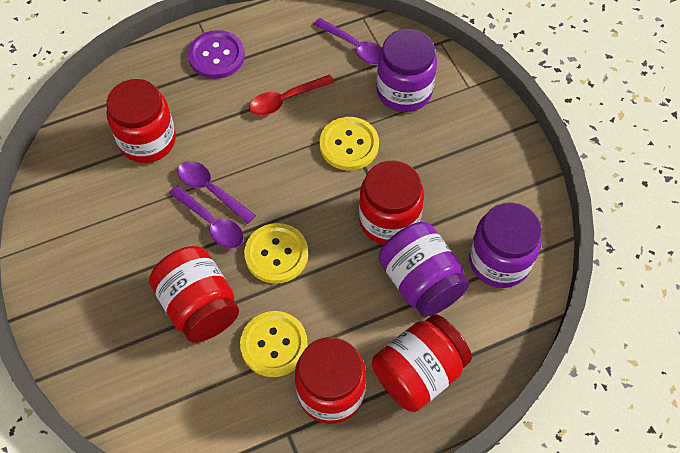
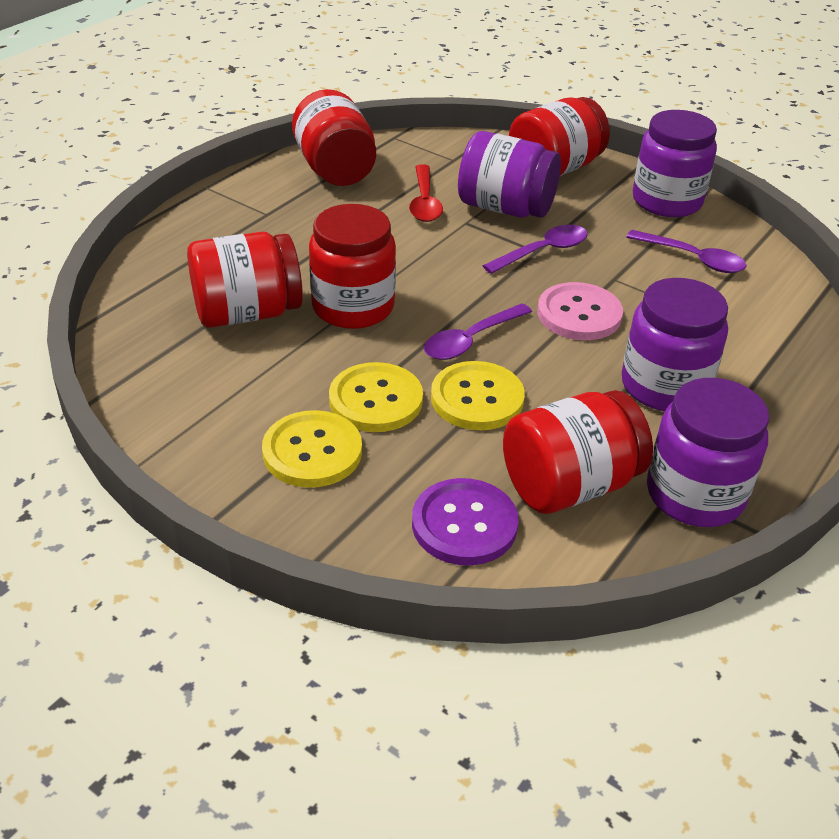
pink button: none = 0 -> [537,282,623,340] = 1
purple jar: [376,29,437,112] [378,222,469,317] [469,202,542,288] = 3 -> [458,131,561,218] [622,278,728,411] [633,110,717,217] [647,378,769,527] = 4

